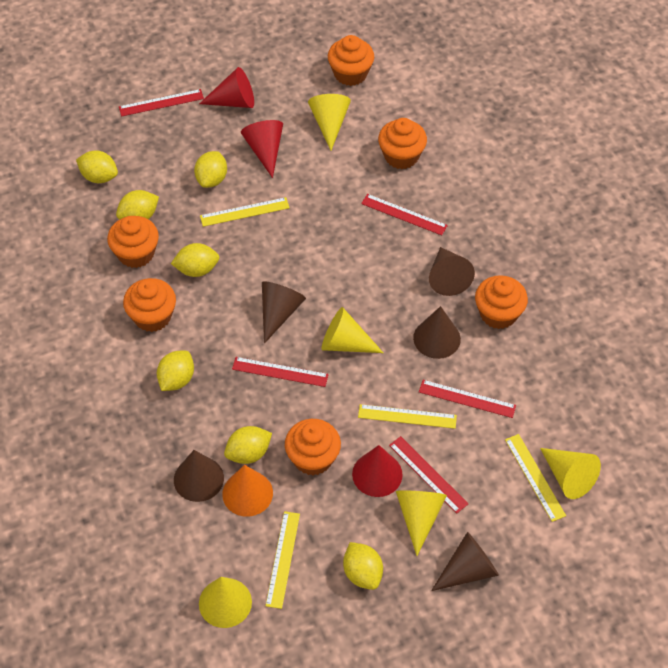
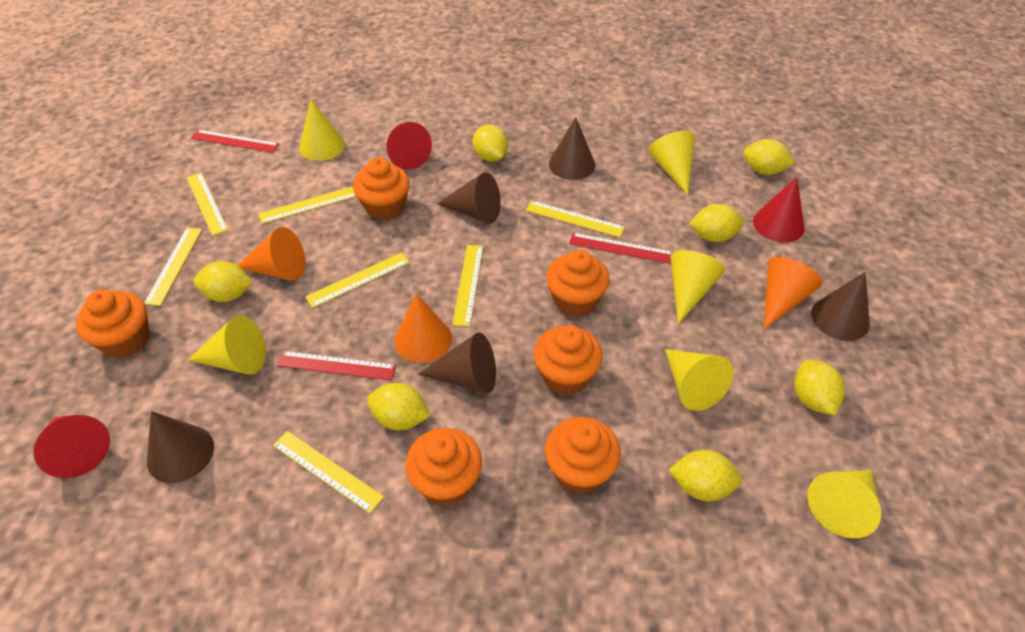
orange cone: [222,465,273,517] = 1 -> [237,227,305,281] [394,293,452,363] [764,257,823,330] = 3
red ruler: [119,89,204,116] [232,357,329,387] [361,194,448,235] [389,436,468,513] [419,380,516,418] = 5 -> [191,130,279,153] [277,351,396,380] [569,233,673,264] = 3
yellow cone: [199,577,252,628] [308,94,351,151] [322,307,383,353] [396,490,447,556] [540,448,601,499] = 5 -> [188,315,266,375] [299,99,345,161] [648,131,695,195] [665,349,733,411] [670,250,725,324] [807,470,881,538] = 6
yellow ruler: [200,197,290,227] [265,511,300,609] [358,404,457,429] [505,434,566,522] = 4 -> [144,228,202,306] [187,173,228,236] [258,186,357,224] [273,431,384,513] [305,252,410,308] [452,245,483,327] [526,201,625,237] = 7

